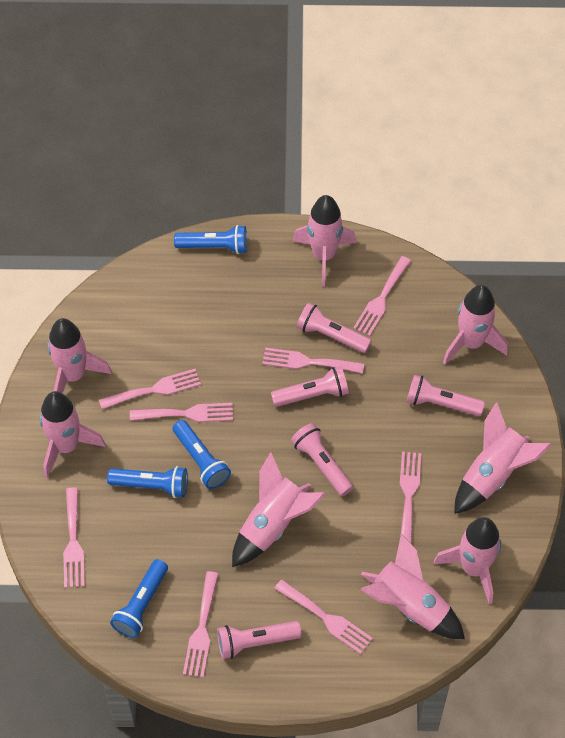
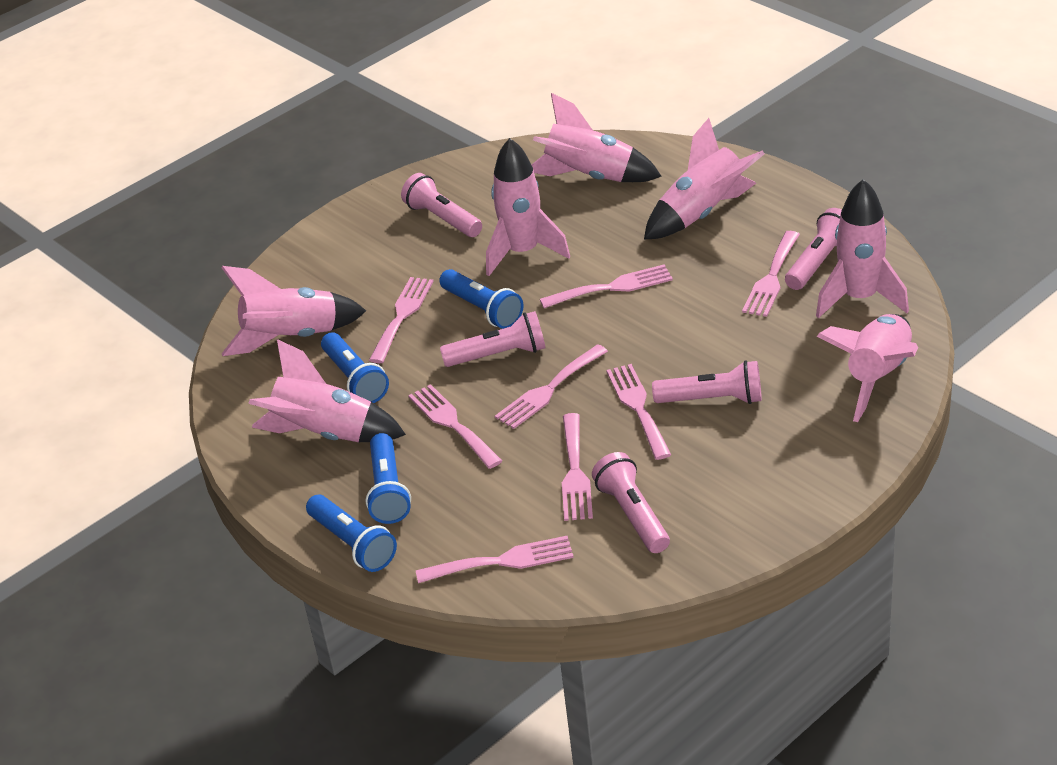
pink rocket: [39,391,106,478] [47,318,112,393] [232,452,326,567] [292,195,356,287] [360,533,465,639] [434,517,501,604] [443,285,508,365] [454,402,552,514] = 8 -> [222,266,366,356] [248,339,406,442] [486,138,570,276] [532,93,662,182] [644,118,765,239] [816,179,909,318] [816,314,918,422] = 7

